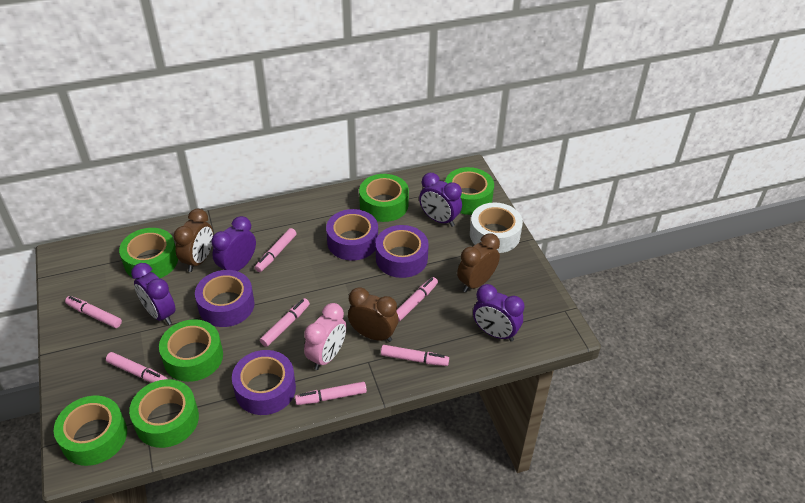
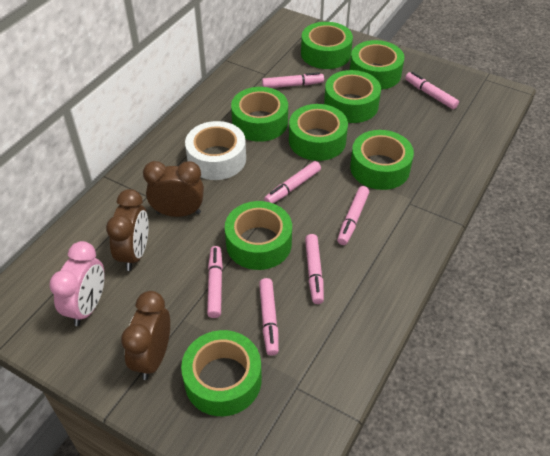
green tape: [54,396,127,466] [119,228,178,278] [129,379,199,448] [159,319,223,382] [359,174,409,222] [445,167,494,215] = 6 -> [181,330,262,416] [225,201,292,270] [231,87,288,142] [289,104,348,161] [301,22,353,69] [324,70,381,123] [350,40,404,90] [350,130,414,190] = 8
purple clock: [131,263,176,325] [211,216,256,271] [419,173,462,227] [473,284,524,342] = 4 -> none = 0
purple tape: [195,270,255,327] [232,350,296,415] [326,209,378,261] [376,225,429,278] = 4 -> none = 0

